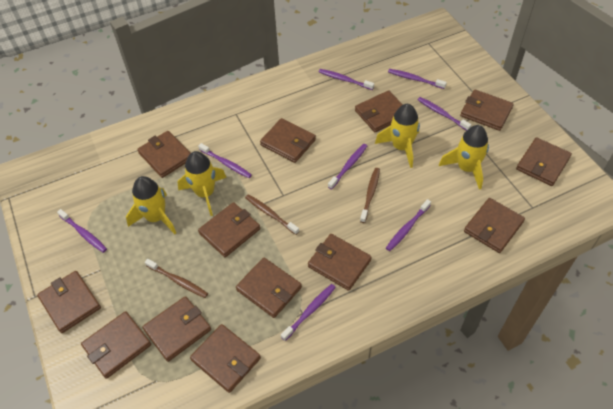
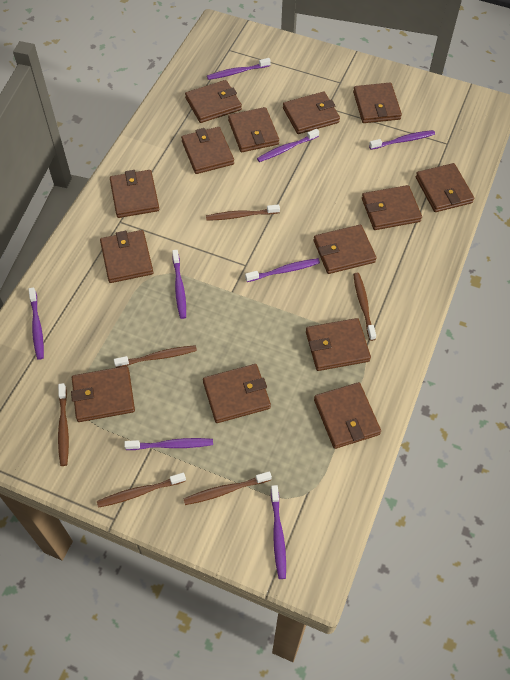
brown toothbrush: [145,259,208,298] [245,194,299,235] [360,168,380,223] = 3 -> [58,383,69,466] [97,472,186,508] [114,345,197,368] [184,471,272,505] [206,204,280,221] [353,273,376,341] = 6
brown wallet: [37,271,101,333] [81,311,151,379] [137,131,190,178] [142,296,211,362] [190,324,261,393] [198,202,260,257] [236,258,302,318] [260,118,316,163] [308,234,372,291] [355,90,403,132] [460,89,514,131] [464,198,525,253] [516,137,572,186] = 13 -> [71,366,135,422] [100,230,153,283] [110,170,159,218] [181,127,234,174] [185,80,242,123] [203,364,271,423] [228,107,279,152] [283,92,340,134] [306,318,371,371] [314,225,377,274] [314,382,381,449] [353,83,402,123] [362,185,422,230] [416,163,474,212] = 14
yellow rocket: [126,176,176,234] [177,151,226,216] [375,104,420,168] [439,125,489,190] = 4 -> none = 0

